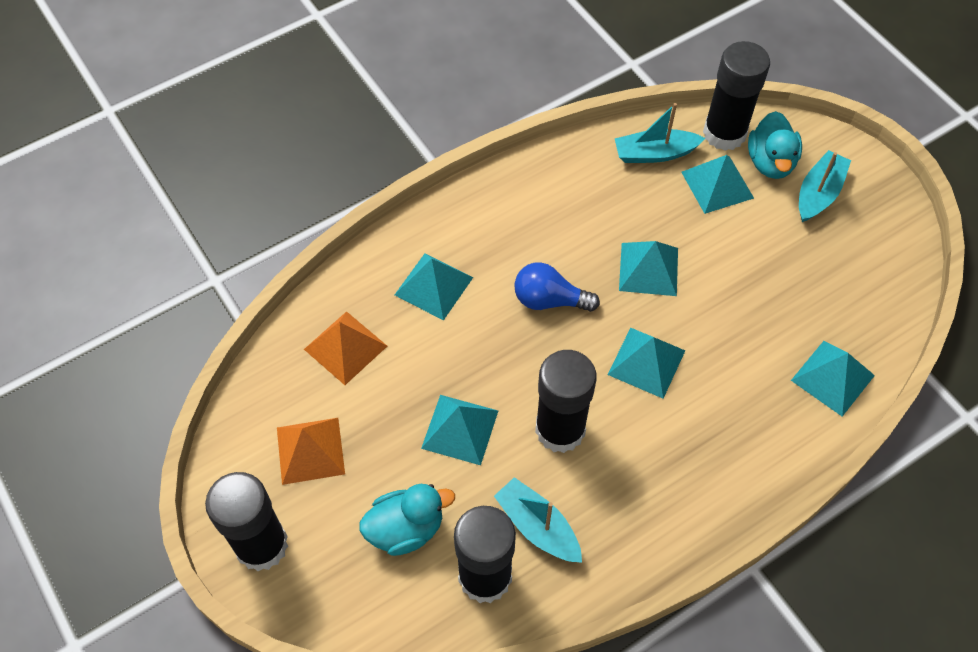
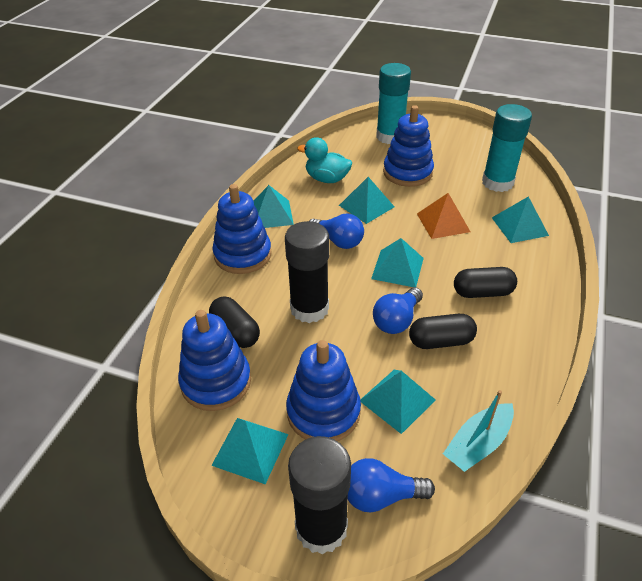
black capsule: none = 0 -> [209,296,260,348] [409,314,477,349] [454,267,517,298] = 3
black glue stick: [205,472,288,571] [454,506,516,603] [535,350,597,453] [703,41,770,151] = 4 -> [285,221,329,323] [288,436,351,555] = 2
blue light bulb: [514,262,600,312] = 1 -> [310,214,364,249] [348,458,435,513] [373,287,423,334] = 3
blue stacking toy: none = 0 -> [178,310,251,411] [213,184,272,274] [286,340,361,441] [383,105,434,187] = 4
orange pyramid: [277,418,345,485] [304,311,387,385] = 2 -> [417,193,470,239] = 1
turquoise boat: [494,477,582,563] [615,103,705,163] [799,150,851,222] = 3 -> [443,390,514,472] = 1
turquoise duck: [359,484,455,556] [748,111,802,179] = 2 -> [297,137,352,183] = 1
turquoise glue stick: none = 0 -> [376,63,411,144] [482,104,532,192] = 2

